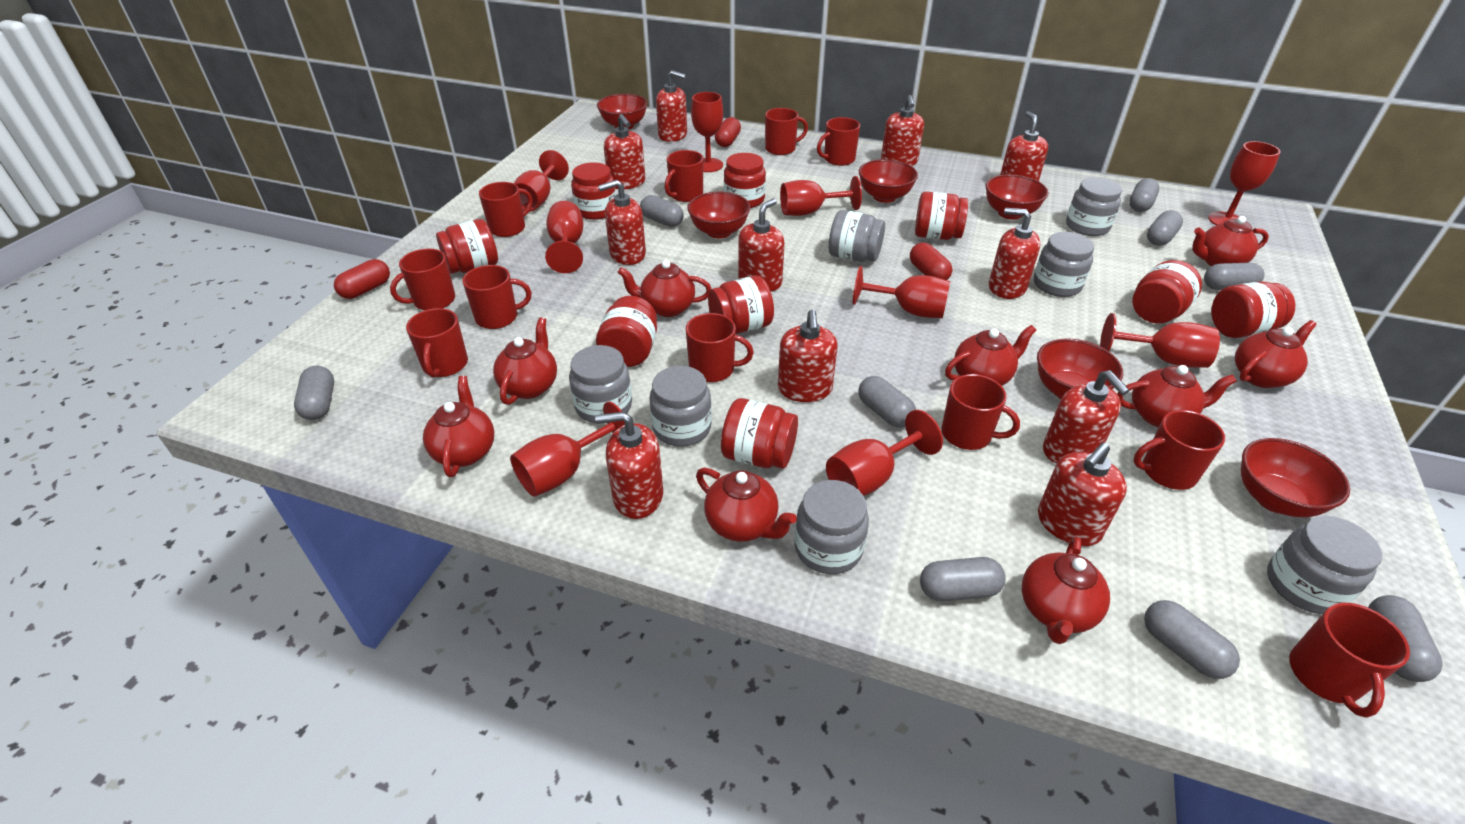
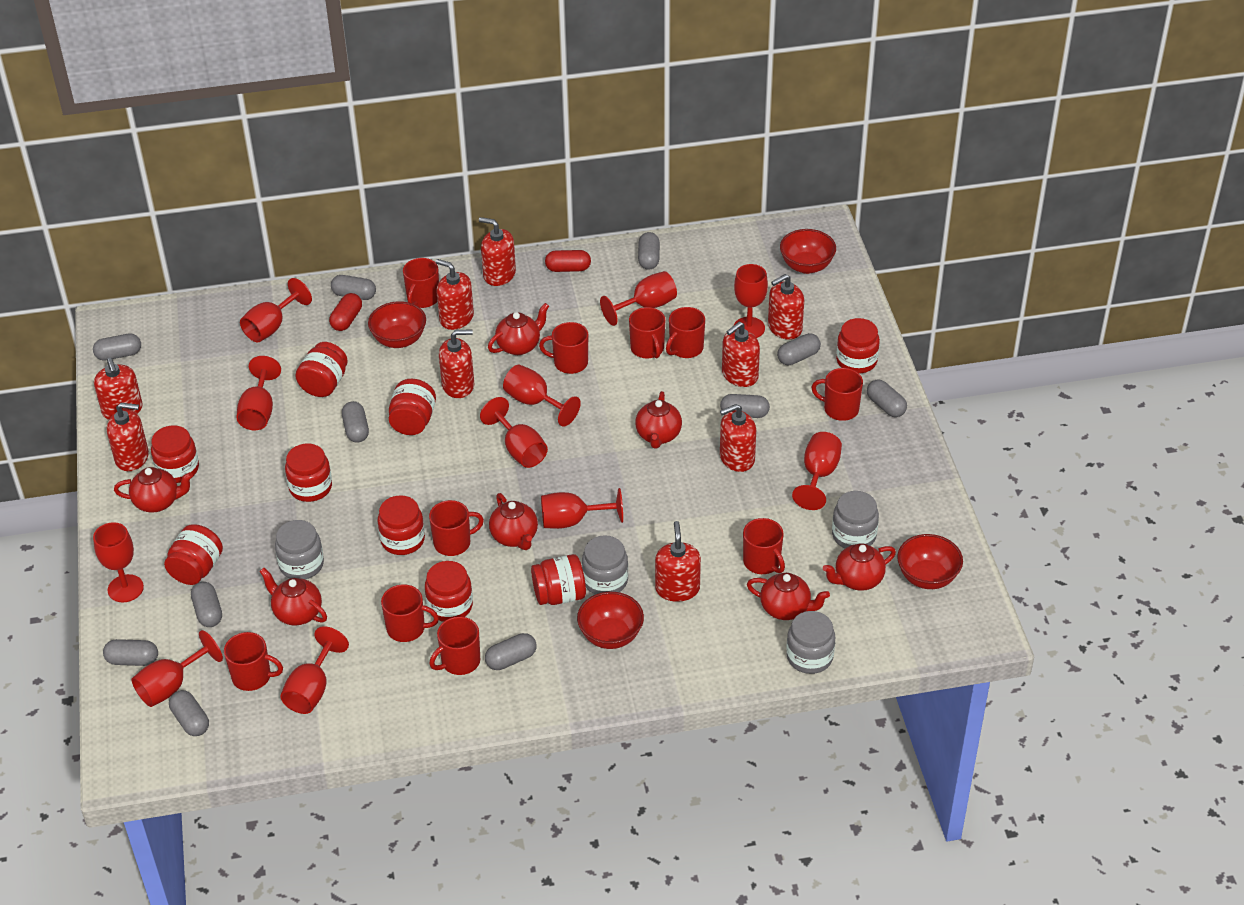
grey capsule: [294,366,334,420] [640,195,684,227] [859,376,916,428] [920,557,1006,602] [1129,178,1159,212] [1144,600,1240,679] [1147,210,1183,246] [1204,263,1264,290] [1368,595,1443,682] = 9 -> [93,333,141,361] [103,639,158,666] [169,690,209,736] [191,582,222,627] [331,275,376,300] [342,401,369,443] [485,633,537,670] [638,232,660,270] [720,394,770,418] [777,333,821,365] [867,379,907,417] = 11
grey jar: [569,345,632,423] [649,366,712,447] [794,480,869,574] [829,210,885,262] [1034,232,1094,297] [1066,177,1122,236] [1267,516,1382,614] = 7 -> [275,520,324,579] [582,535,628,594] [786,611,835,674] [832,491,879,548] = 4
red bowl: [597,94,648,130] [687,192,750,238] [859,159,918,203] [985,174,1049,219] [1037,339,1123,399] [1241,438,1350,517] = 6 -> [368,301,426,348] [577,592,644,649] [780,229,836,274] [897,534,963,589] = 4
red capsule: [334,259,390,299] [715,117,741,147] [910,243,953,280] = 3 -> [329,293,362,331] [545,250,591,272] = 2
red goblet: [510,401,625,497] [514,150,569,212] [545,201,583,273] [691,92,723,172] [780,176,862,216] [826,410,943,496] [853,266,950,318] [1100,313,1220,368] [1208,141,1280,225] = 9 -> [93,522,144,603] [132,630,223,707] [236,356,281,430] [240,278,312,342] [280,626,349,714] [480,397,548,468] [503,365,581,427] [541,488,623,529] [600,271,677,326] [734,264,768,338] [792,432,842,510] = 11
red mug: [390,249,455,310] [406,308,468,378] [462,265,531,329] [479,182,532,237] [665,150,703,202] [686,313,754,382] [765,108,808,155] [817,117,860,166] [941,374,1020,450] [1133,410,1225,490] [1289,603,1410,718] = 11 -> [224,632,283,691] [381,584,439,642] [403,258,439,308] [429,500,484,556] [429,617,480,675] [539,322,588,374] [629,307,665,359] [666,307,705,358] [743,518,785,574] [811,368,863,421] = 10
red soap dispenser: [595,412,663,519] [598,180,646,265] [604,114,645,189] [656,70,687,142] [738,198,785,291] [778,310,838,402] [881,95,924,166] [989,208,1041,299] [1000,111,1048,181] [1038,442,1127,546] [1043,370,1129,464] = 11 -> [94,357,143,420] [107,403,149,471] [436,259,474,330] [439,329,474,398] [479,217,516,286] [655,521,701,602] [720,404,756,472] [722,322,760,387] [768,274,804,340] = 9
red teapot: [423,376,494,477] [493,317,557,405] [618,260,711,317] [696,468,797,542] [945,325,1036,386] [1022,536,1110,644] [1117,365,1237,427] [1192,216,1269,266] [1235,320,1317,388] = 9 -> [114,467,193,513] [259,568,327,626] [488,303,549,355] [489,493,538,550] [635,391,682,449] [747,573,830,620] [823,543,896,591] = 7

